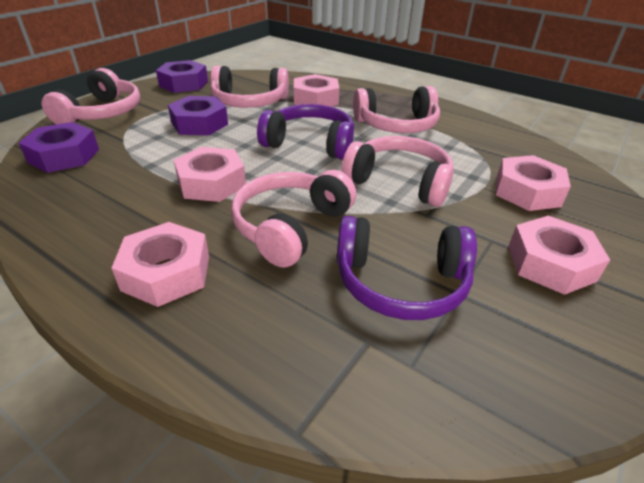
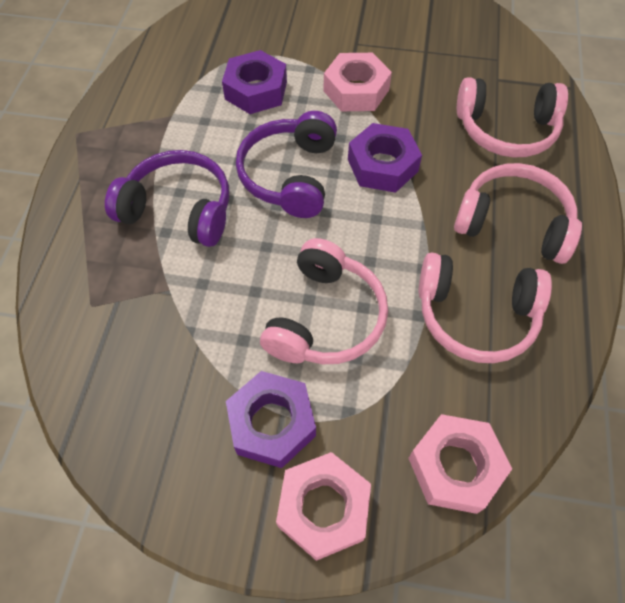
pink headphones: [42,68,140,124] [211,65,289,108] [231,170,356,268] [342,136,454,207] [353,86,440,133] = 5 -> [260,238,388,364] [418,252,552,363] [454,163,582,264] [457,77,568,157] = 4
pink nut: [112,222,209,307] [174,147,246,202] [294,74,339,107] [496,155,571,211] [508,216,610,295] = 5 -> [276,452,371,561] [323,53,392,111] [408,414,512,514] = 3

